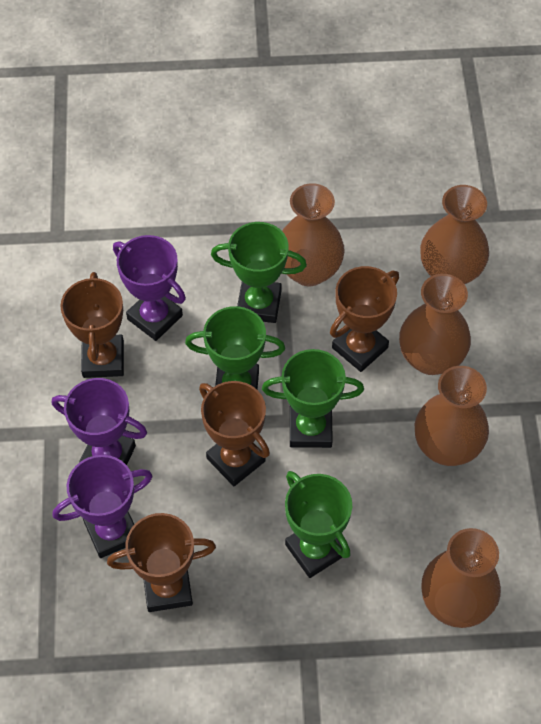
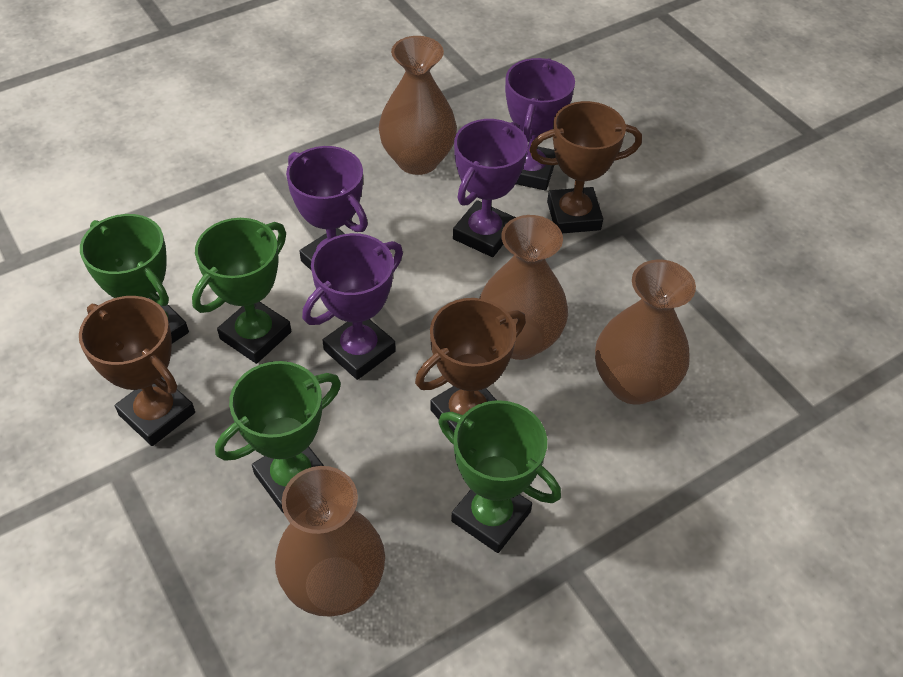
brown trophy: [60,272,124,378] [107,513,216,612] [199,381,270,486] [330,266,399,372] = 4 -> [79,296,195,446] [415,298,526,432] [529,101,642,233] = 3
brown vase: [282,183,345,286] [399,274,471,375] [415,366,489,466] [420,185,489,284] [421,528,501,628] = 5 -> [275,466,385,617] [379,36,457,175] [479,215,568,360] [595,260,696,405] = 4
purple trophy: [52,378,147,465] [52,455,152,558] [113,235,186,341] = 3 -> [286,146,368,271] [302,233,403,380] [453,119,528,257] [505,58,575,190] = 4

